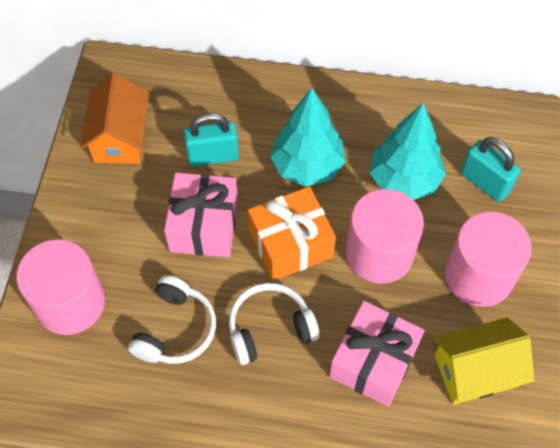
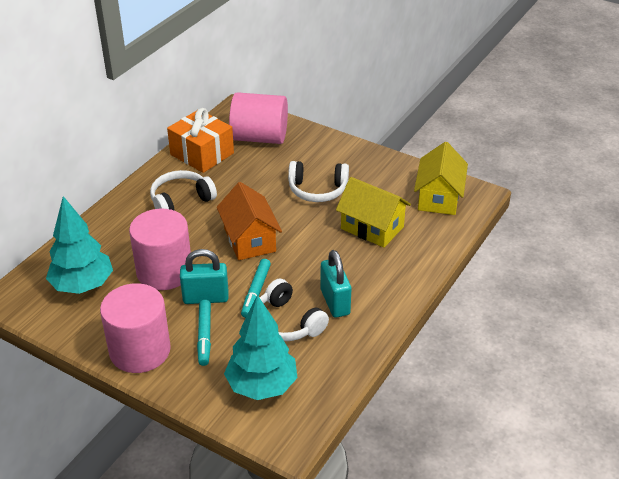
pink gift: [164,172,238,258] [329,301,424,407] = 2 -> none = 0
turquoise marker: none = 0 -> [197,300,211,366] [241,259,271,318] = 2
white headphones: [128,275,216,364] [229,283,320,365] = 2 -> [150,170,217,210] [259,279,329,341] [288,161,349,202] = 3
yellow house: [434,318,535,405] = 1 -> [336,177,411,248] [414,142,468,215] = 2

